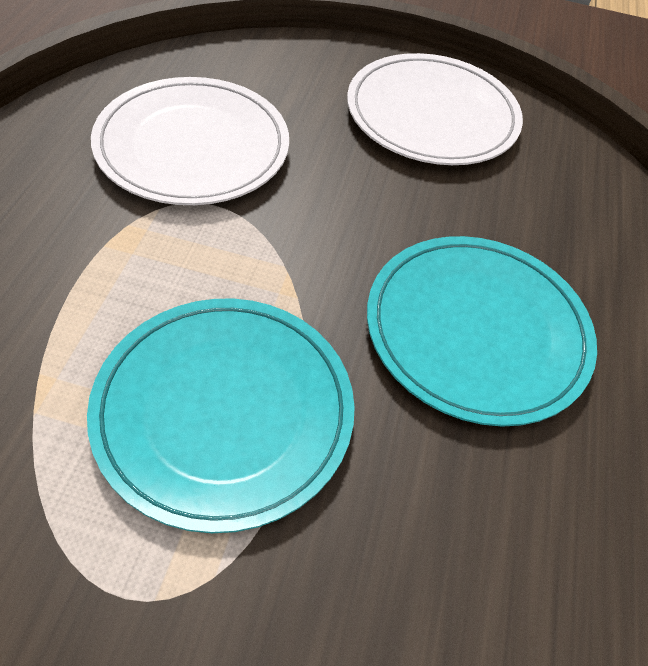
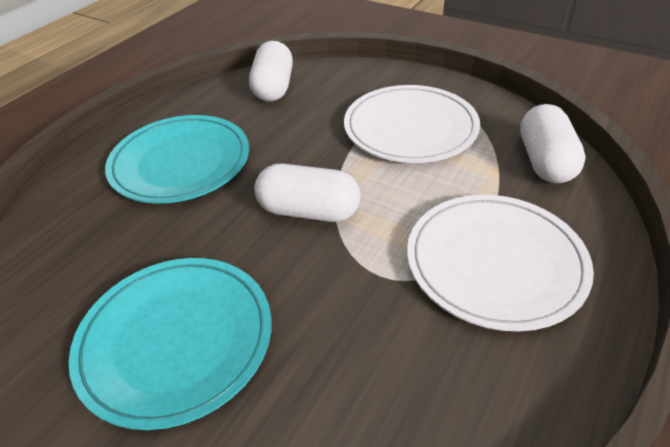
white capsule: none = 0 -> [249,41,293,102] [255,163,361,222] [520,104,586,184] = 3

